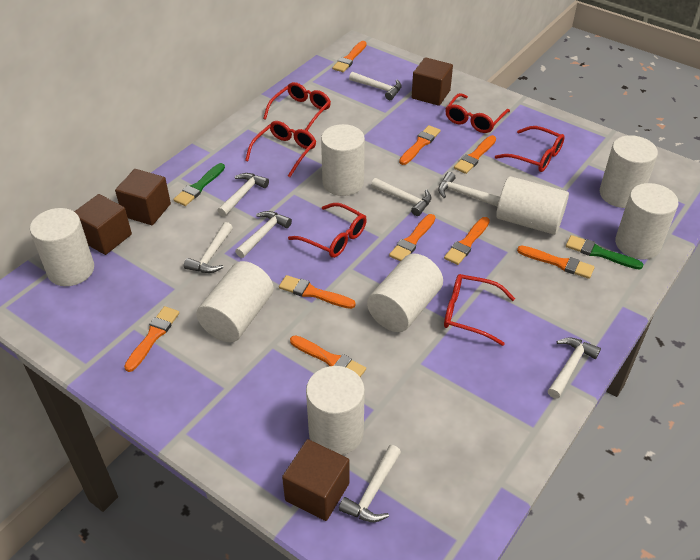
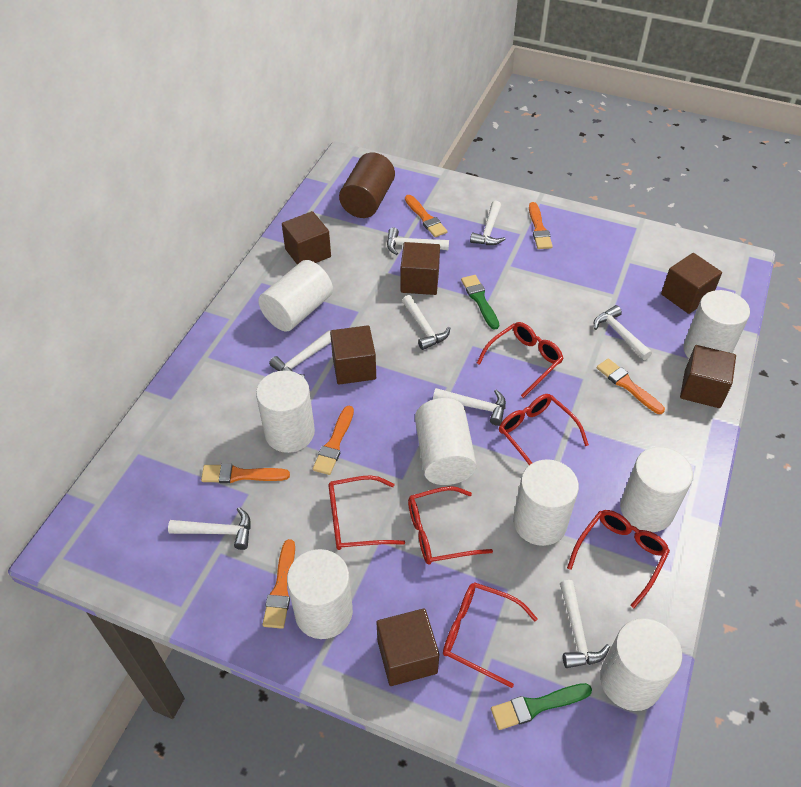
brown cube: [74,194,132,255] [115,169,171,225] [282,439,349,521] [412,57,453,106] = 4 -> [282,211,331,265] [330,325,376,385] [377,608,439,686] [401,242,440,295] [661,253,722,314] [680,345,736,408] = 6
brown cylinder: none = 0 -> [339,153,395,218] = 1
orange brush: [124,306,179,372] [279,275,356,309] [290,335,366,377] [332,41,366,72] [389,214,435,261] [399,125,441,165] [444,217,490,265] [454,135,496,174] [517,245,595,279] = 9 -> [201,464,290,483] [262,539,295,629] [313,406,354,475] [405,195,447,237] [529,202,553,249] [597,358,665,414] = 6

